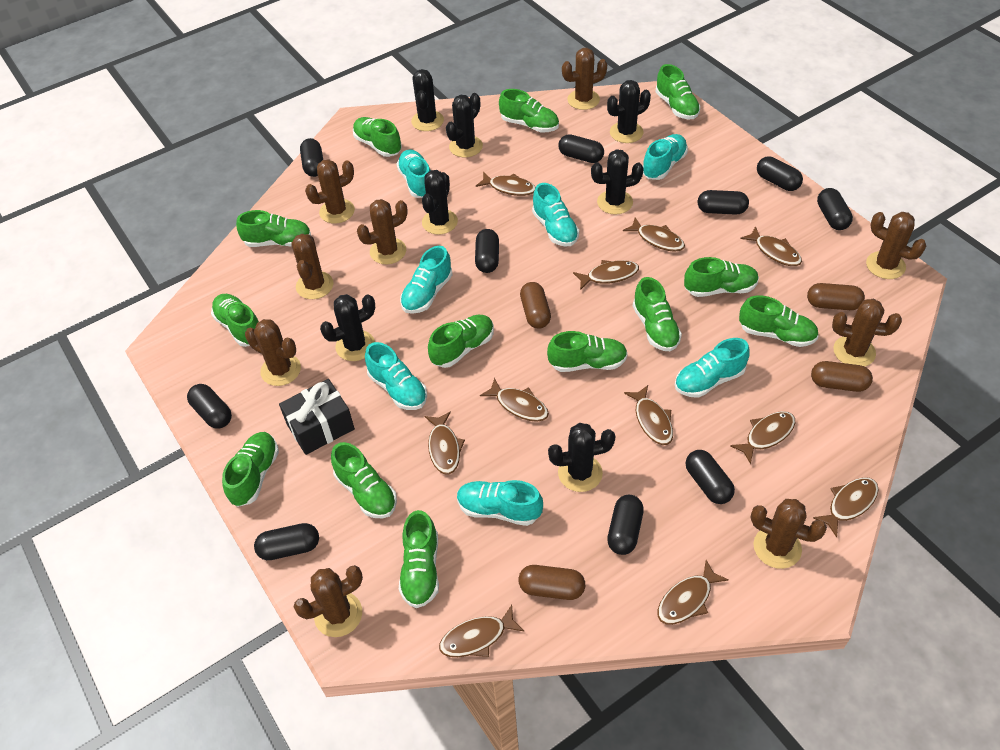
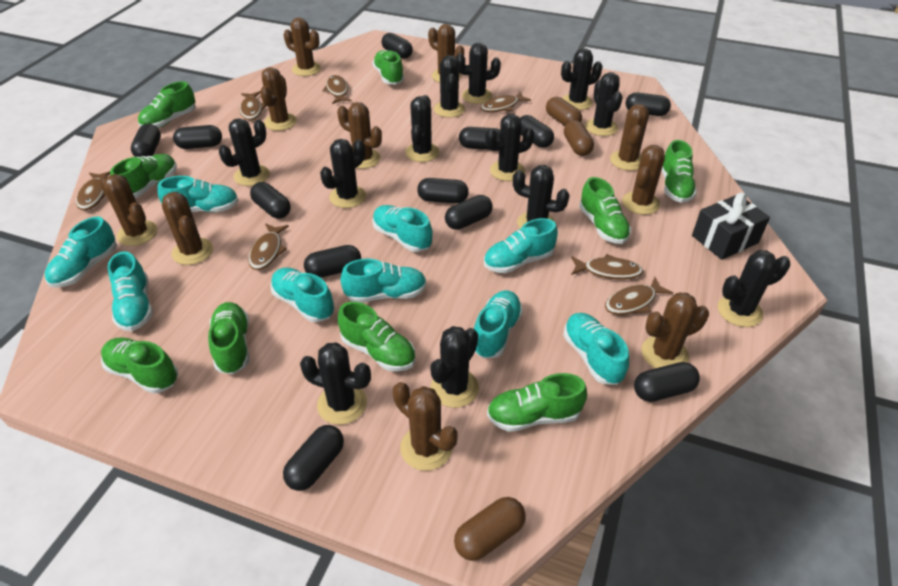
black cactus: [320,294,375,361] [411,69,444,131] [422,170,458,235] [446,93,483,158] [548,423,616,492] [591,149,644,215] [607,80,651,143] = 7 -> [219,118,270,186] [300,343,371,425] [320,139,366,208] [405,95,439,162] [430,326,479,408] [434,55,465,118] [456,43,501,104] [485,114,534,181] [513,165,570,229] [561,48,603,110] [585,72,622,136] [718,250,790,327] = 12
black capsule: [187,384,232,429] [254,523,319,560] [300,138,323,177] [475,229,499,273] [558,134,604,163] [607,495,644,555] [686,450,735,504] [698,190,749,215] [757,156,803,191] [817,188,853,230] = 10 -> [131,124,161,157] [173,125,222,149] [250,182,291,218] [283,425,344,491] [304,245,361,278] [382,33,413,59] [417,178,469,203] [445,195,493,230] [459,127,500,150] [520,115,554,148] [626,92,671,116] [634,362,700,402] = 12
brown cactus: [245,319,301,386] [291,234,334,299] [294,565,363,637] [305,159,355,224] [357,199,408,264] [562,48,607,110] [751,499,827,569] [832,299,902,366] [866,212,926,279] = 9 -> [99,174,158,246] [162,192,213,265] [260,67,297,131] [284,17,321,76] [337,102,382,169] [393,382,458,471] [428,24,464,82] [610,104,649,171] [622,145,665,215] [641,293,709,368] = 10
brown capsule: [519,565,585,600] [520,282,551,329] [807,283,865,310] [811,361,873,392] = 4 -> [454,497,526,561] [546,97,582,126] [564,120,594,156] = 3
brown fish: [424,411,465,475] [439,605,524,657] [476,172,536,196] [480,378,549,422] [573,260,639,290] [623,217,685,252] [624,385,673,445] [658,560,729,625] [730,411,795,464] [740,226,802,266] [813,477,879,537] = 11 -> [76,171,110,210] [239,91,266,120] [248,223,289,270] [322,75,352,104] [481,92,531,112] [571,254,643,280] [605,277,673,315] = 7
green shoe: [211,294,259,347] [222,432,279,507] [236,210,311,247] [331,442,397,519] [353,117,402,157] [399,510,439,608] [428,315,494,368] [499,89,559,133] [547,331,628,372] [633,277,682,351] [655,64,700,119] [684,257,759,297] [739,295,819,347] = 13 -> [101,337,178,394] [110,154,177,198] [138,81,196,128] [208,302,249,374] [338,302,416,372] [372,50,404,84] [487,373,587,432] [579,177,631,244] [661,140,697,203] = 9
turquoise shoe: [365,342,427,410] [397,149,430,198] [400,246,453,314] [457,480,543,526] [532,183,579,246] [643,134,688,180] [675,338,750,398] = 7 -> [45,216,117,288] [108,251,153,331] [157,176,239,212] [271,268,335,322] [341,259,427,302] [372,205,433,252] [474,290,523,359] [484,218,558,273] [563,313,629,385] = 9

